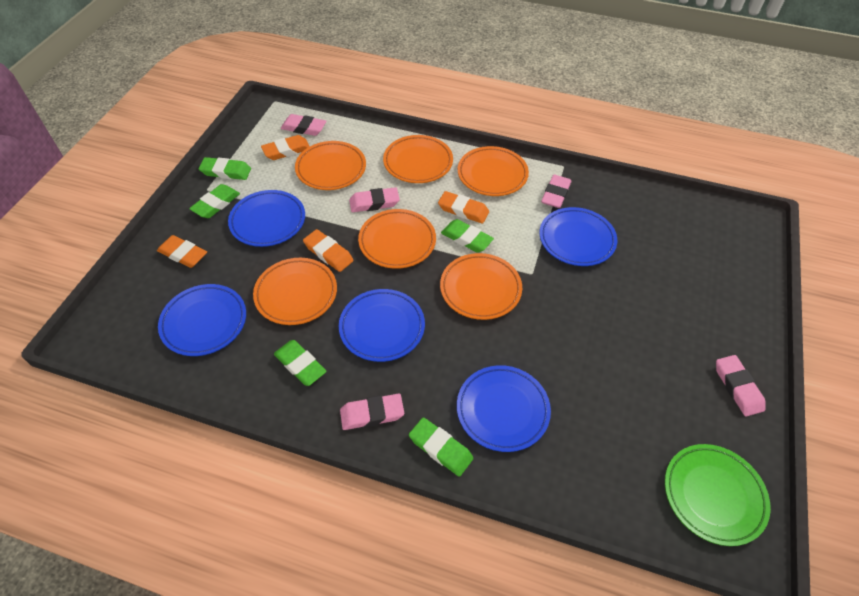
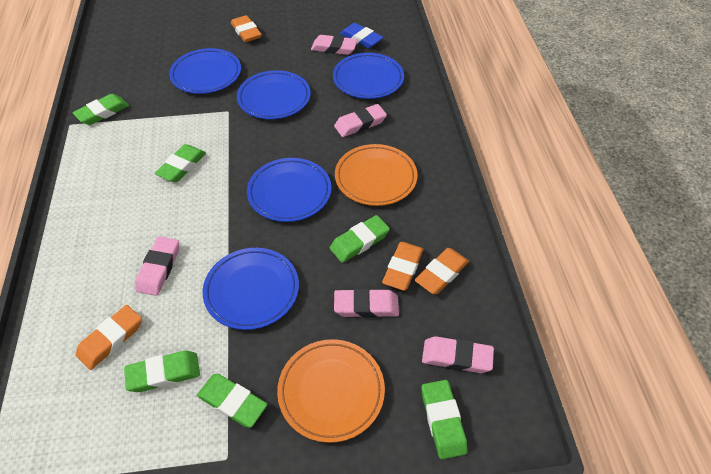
blue eraser: none = 0 -> [340,23,384,49] = 1
green eraser: [189,184,240,218] [199,157,251,180] [274,340,326,386] [409,417,474,477] [441,219,494,253] = 5 -> [73,94,129,125] [124,351,200,392] [155,144,206,182] [197,374,267,428] [330,215,390,263] [422,380,468,459] = 6
green plate: [665,444,771,546] = 1 -> none = 0
orange plate: [253,258,337,325] [295,141,366,190] [358,209,436,269] [383,135,453,183] [440,253,522,320] [458,146,529,196] = 6 -> [277,339,385,443] [335,144,417,206] = 2

